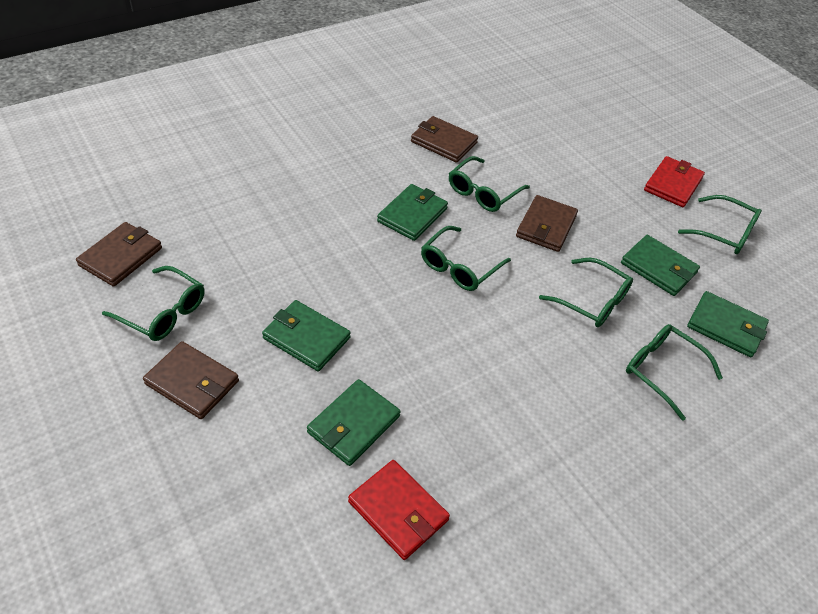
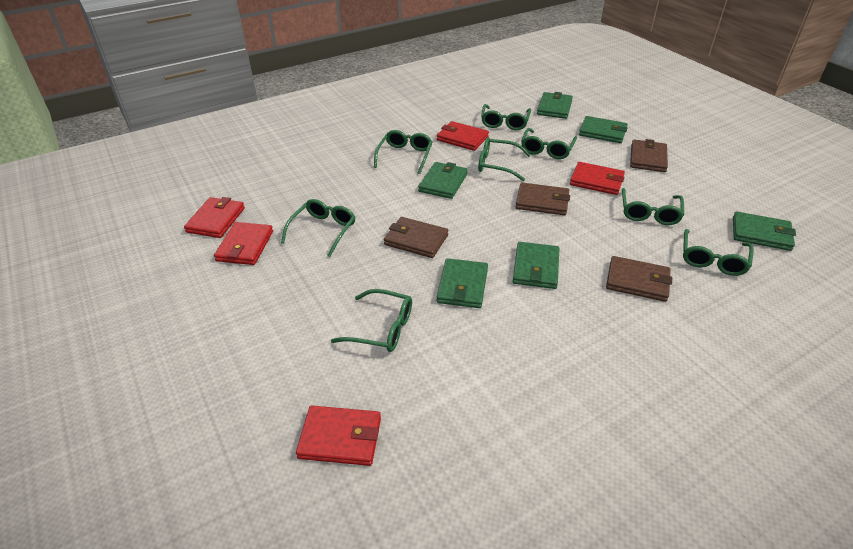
green glasses: [102,266,204,341] [421,226,511,291] [449,156,530,212] [539,258,633,327] [626,324,723,421] [678,195,762,254] = 6 -> [281,199,355,257] [331,289,412,352] [374,130,433,174] [478,137,531,181] [481,104,531,130] [521,128,577,159] [622,188,684,225] [683,229,754,276] = 8
green wallet: [262,300,351,371] [307,379,401,466] [377,184,448,241] [621,235,700,296] [687,291,769,357] = 5 -> [418,162,468,199] [436,258,488,308] [513,242,559,289] [537,92,573,119] [579,116,628,143] [733,212,796,251] = 6
red wallet: [348,460,450,560] [644,156,705,207] = 2 -> [184,197,245,238] [214,222,273,265] [296,406,381,466] [437,121,489,151] [570,162,625,195] = 5

